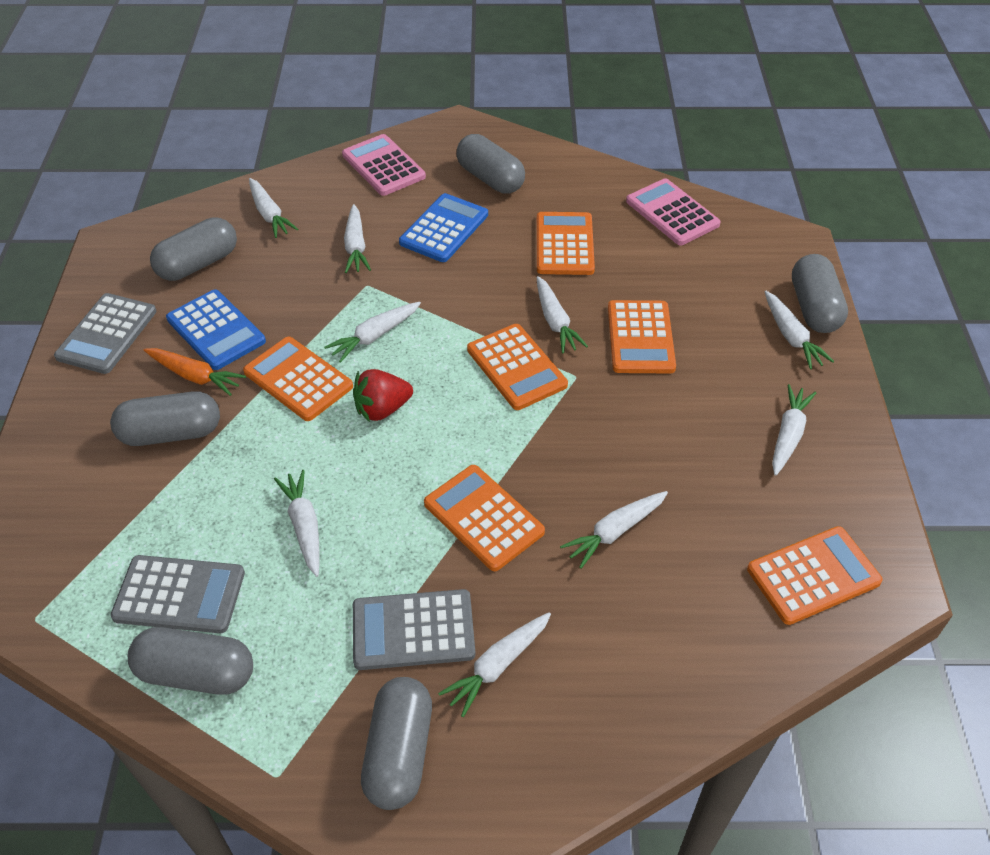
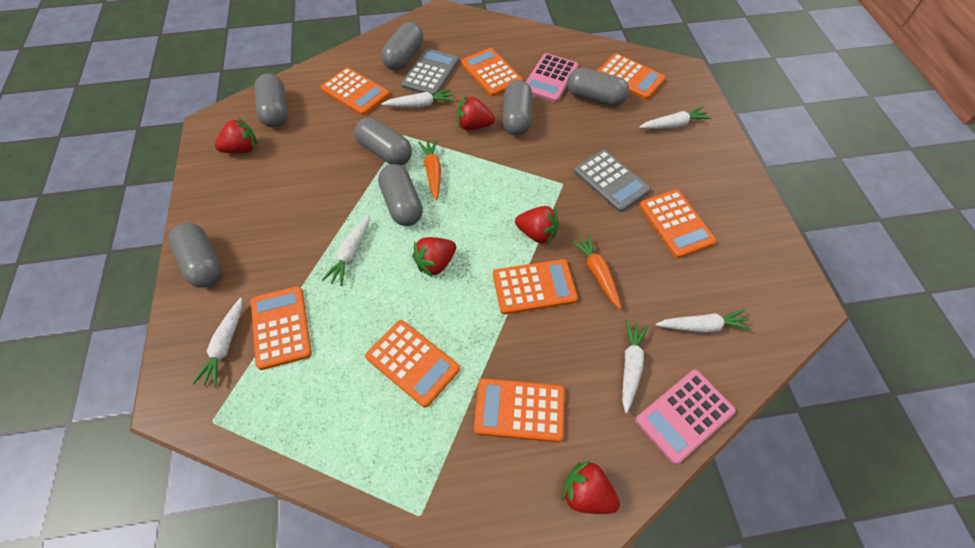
blue calculator: [166,289,266,370] [399,193,488,262] = 2 -> none = 0
grey calculator: [54,293,157,374] [110,555,245,633] [353,589,475,670] = 3 -> [401,48,459,96] [574,149,651,212] = 2
grey capsule: [110,391,220,446] [128,627,253,695] [150,217,237,281] [361,677,432,810] [456,134,525,193] [792,254,848,333] = 6 -> [169,223,222,288] [254,74,288,128] [354,117,412,165] [378,164,423,226] [381,22,423,70] [502,80,533,136] [567,68,629,107] = 7
orange calculator: [243,337,353,421] [424,465,545,571] [467,324,568,410] [537,212,595,275] [608,300,676,374] [747,526,883,625] = 6 -> [250,286,311,370] [321,67,390,115] [365,320,460,408] [461,48,523,96] [474,378,565,442] [493,259,578,314] [597,53,666,100] [640,189,716,258] = 8
orange carrot: [144,348,246,396] = 1 -> [418,139,441,200] [570,234,621,309] = 2
red strawberry: [353,369,413,422] = 1 -> [215,118,257,153] [412,237,456,277] [457,95,495,130] [515,206,559,245] [562,460,620,514] = 5
white carrot: [249,178,298,238] [274,470,320,577] [324,302,421,363] [344,204,371,273] [438,612,551,717] [537,276,588,353] [560,491,668,569] [765,291,834,369] [772,384,816,476] = 9 -> [192,298,242,387] [322,214,370,286] [381,89,454,108] [622,320,649,413] [639,106,711,129] [656,309,752,333] = 6

